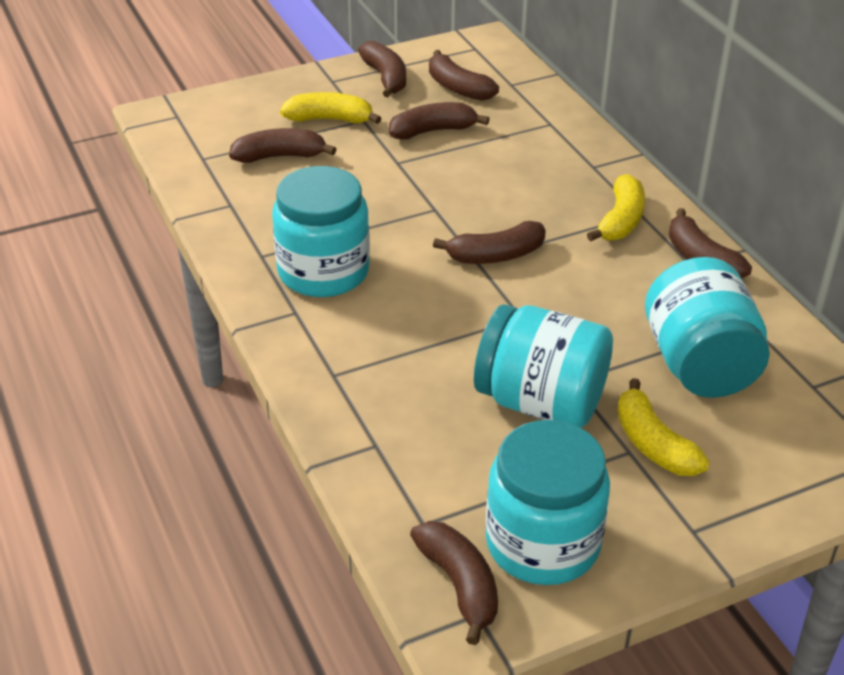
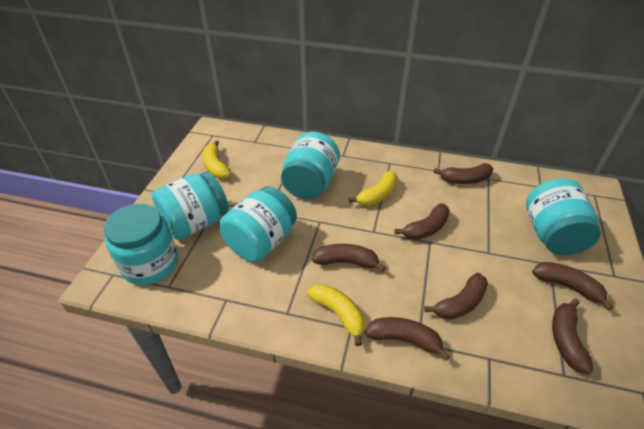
turquoise jar: [272,166,370,297] [474,304,613,428] [486,420,610,585] [645,257,770,398] = 4 -> [104,204,178,285] [152,171,229,240] [219,186,297,262] [281,132,340,199] [526,178,601,255] = 5

